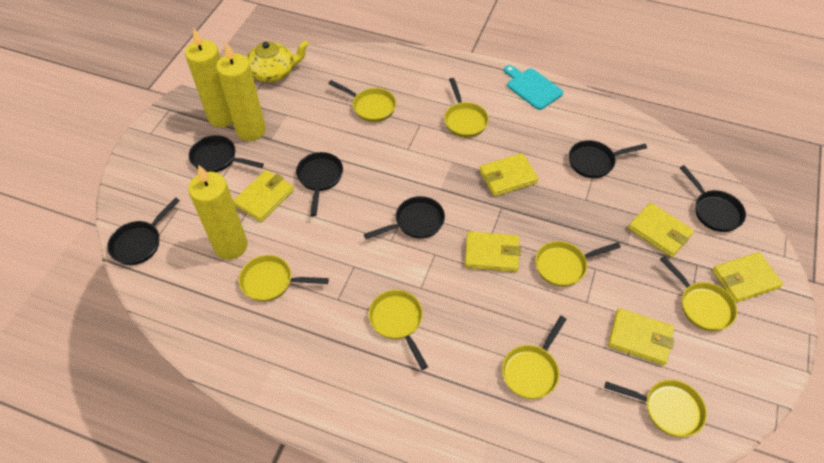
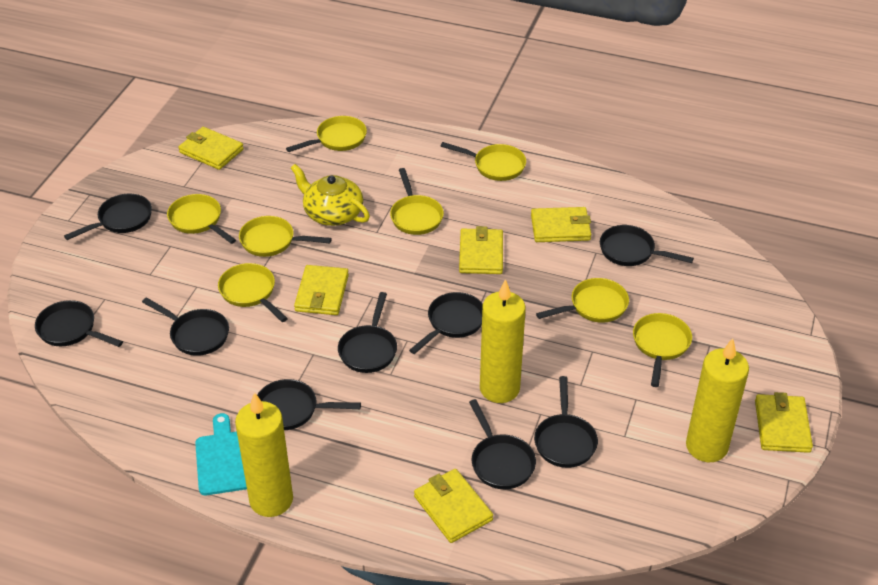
black pan: [107,197,180,265] [189,135,264,172] [296,152,343,216] [364,196,445,239] [569,140,647,178] [680,165,746,232] = 6 -> [35,300,123,347] [64,193,152,240] [142,297,229,356] [257,379,361,430] [338,292,397,373] [409,292,483,354] [469,399,536,489] [534,376,598,468] [600,225,694,266] = 9

